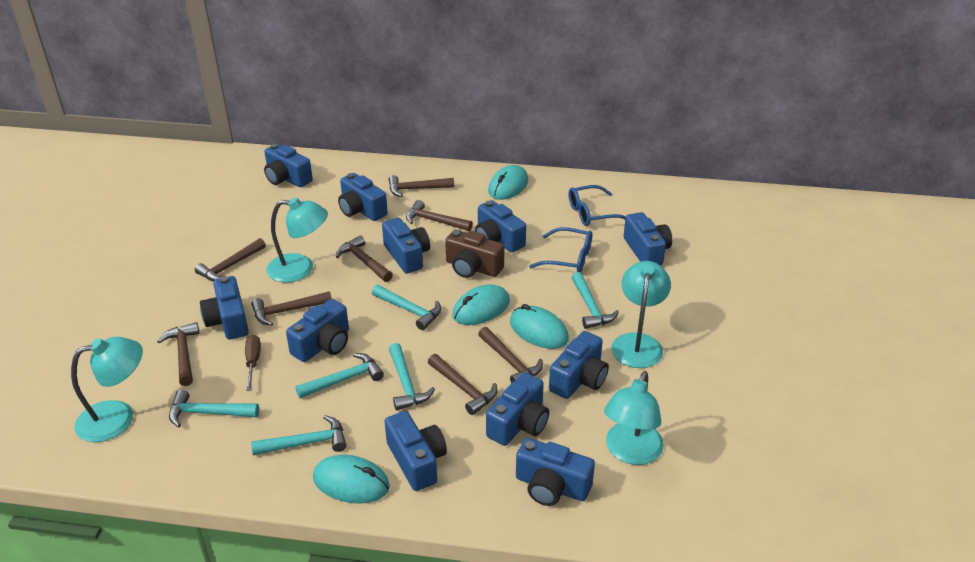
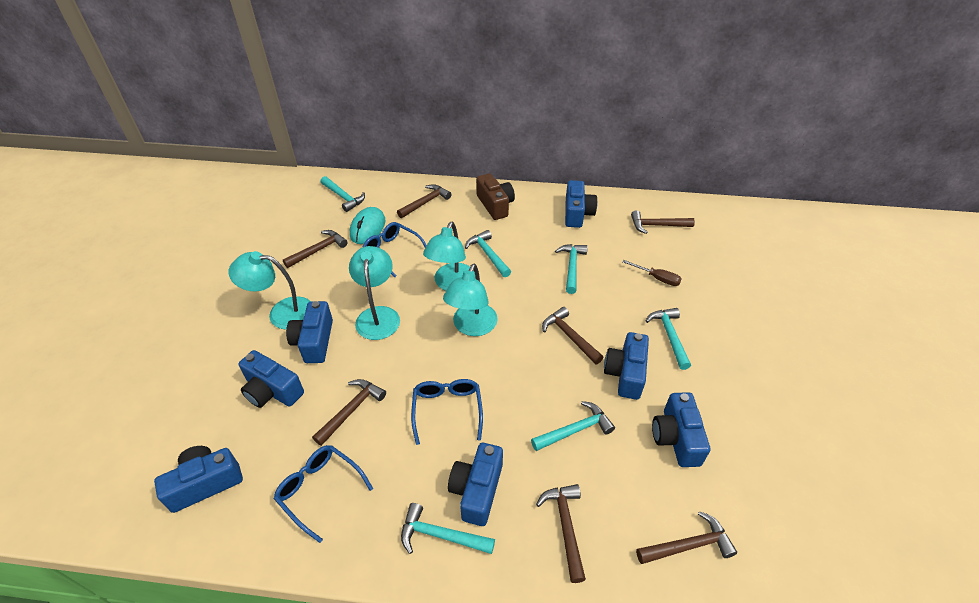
blue camera: [200,276,249,340] [264,144,313,187] [286,299,349,362] [338,173,388,221] [382,218,430,273] [385,411,447,491] [475,200,526,253] [486,373,549,446] [516,438,595,506] [549,331,609,399] [624,212,672,266] = 11 -> [154,446,243,513] [239,350,304,408] [286,301,333,363] [448,443,503,526] [565,180,597,228] [604,332,649,400] [652,392,710,467] = 7
blue glasses: [529,227,592,273] [568,185,626,226] = 2 -> [274,445,373,543] [362,222,427,277] [411,379,483,445] = 3
brown hammer: [157,322,199,386] [195,238,266,282] [251,291,332,326] [336,235,393,282] [389,175,454,197] [406,200,473,231] [428,354,498,415] [478,327,543,383] = 8 -> [283,230,348,268] [312,379,386,446] [397,184,452,218] [536,484,586,583] [542,307,604,364] [631,210,695,234] [636,511,737,564] = 7
turquoise mouse: [313,455,390,504] [452,285,510,325] [488,165,528,200] [510,304,569,349] = 4 -> [350,207,385,244] = 1

